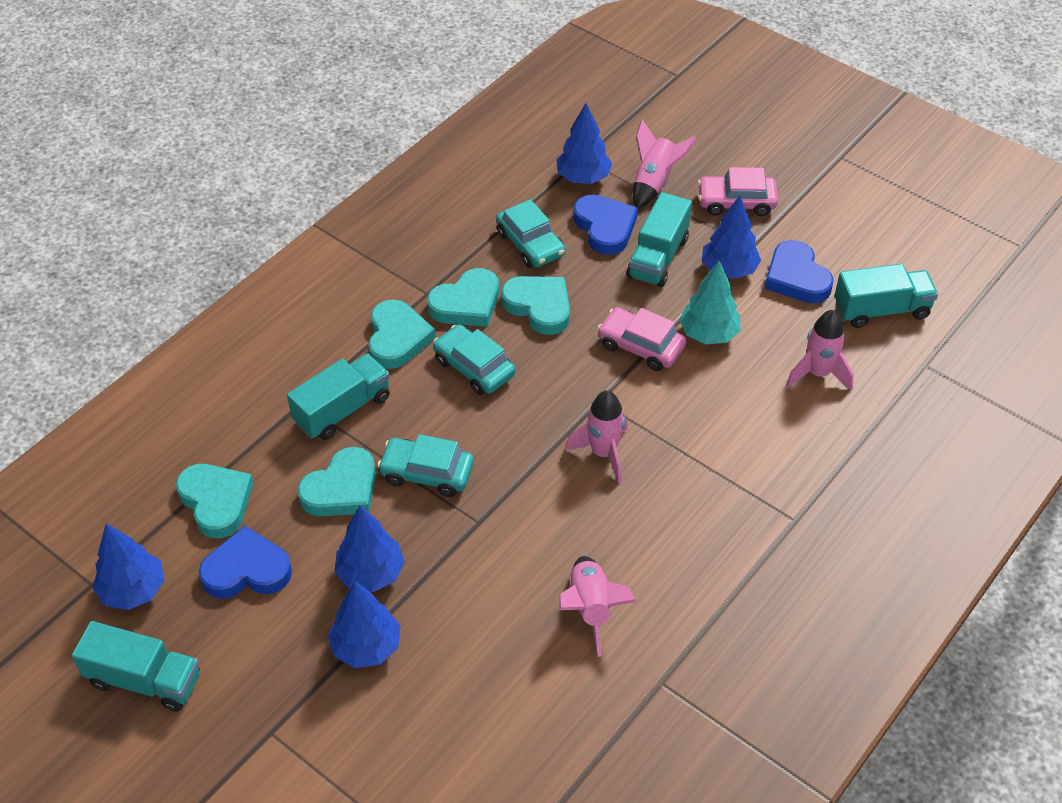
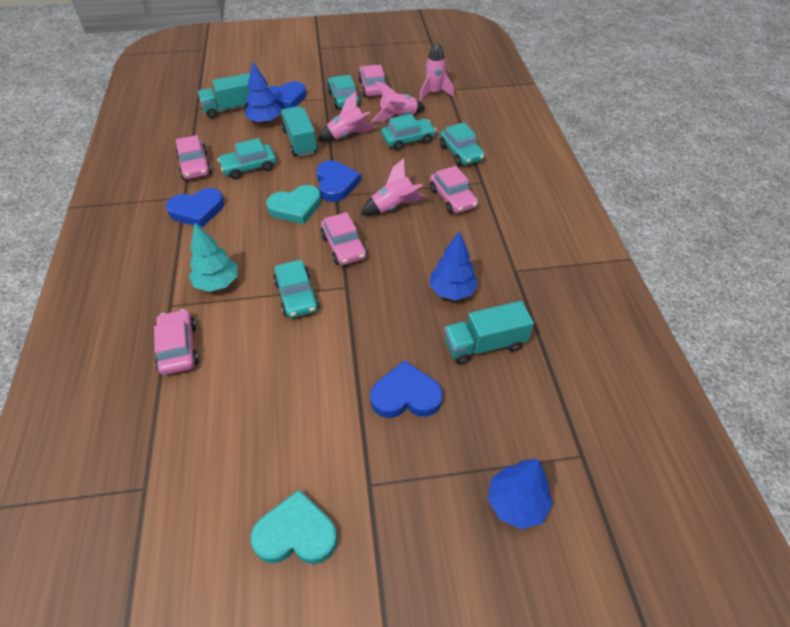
blue heart: [199,526,292,598] [573,195,638,255] [764,240,833,303] = 3 -> [166,188,224,228] [267,81,307,109] [316,161,361,202] [370,360,443,418] = 4
blue tree: [93,523,165,610] [328,582,400,668] [335,506,405,592] [556,103,612,184] [702,196,761,279] = 5 -> [244,62,281,124] [429,231,478,300] [488,459,553,529] = 3
pink car: [597,307,687,371] [698,167,778,216] = 2 -> [154,309,199,375] [176,135,212,180] [321,212,367,265] [358,65,388,97] [430,166,478,214] = 5
turquoise car: [377,434,474,497] [433,324,516,395] [496,199,565,268] = 3 -> [218,138,276,179] [273,260,320,318] [327,75,360,109] [381,114,436,150] [440,122,485,166] = 5
turquoise heart: [176,464,254,538] [297,447,376,516] [368,300,436,369] [427,268,499,327] [501,276,570,335] = 5 -> [251,489,338,564] [266,185,321,224] = 2
turquoise truck: [72,621,200,712] [287,353,390,440] [627,192,692,287] [834,264,938,328] = 4 -> [198,73,250,118] [281,106,318,157] [444,301,534,365] = 3

